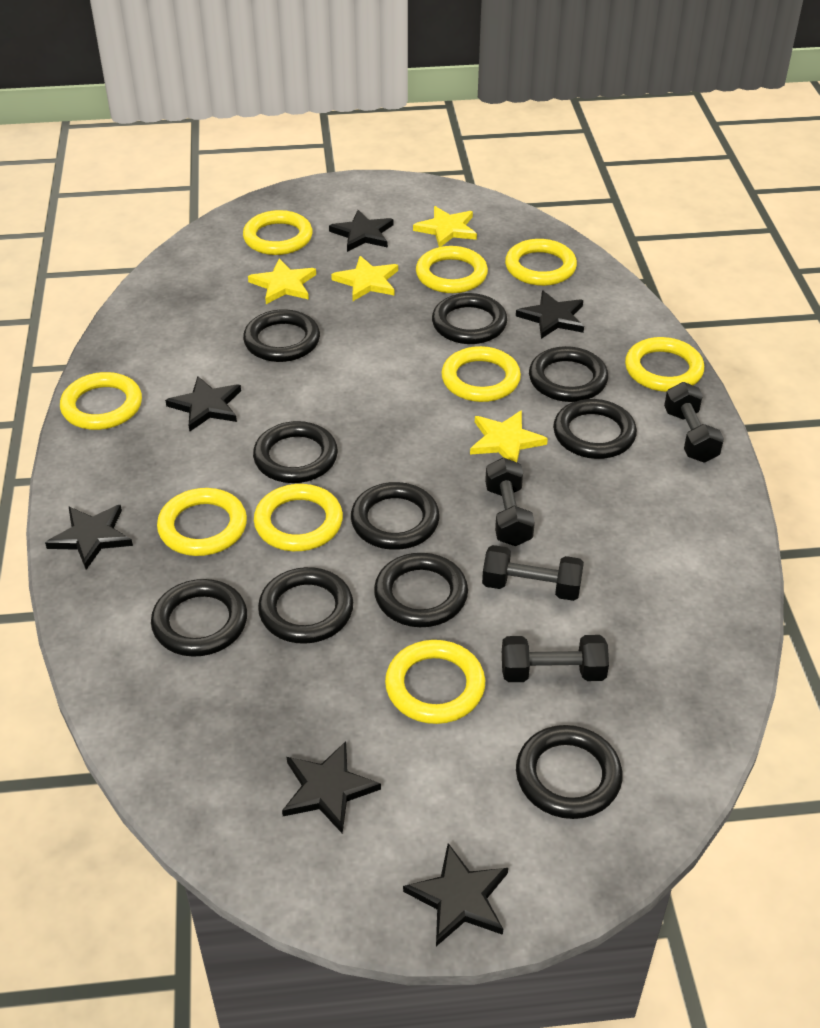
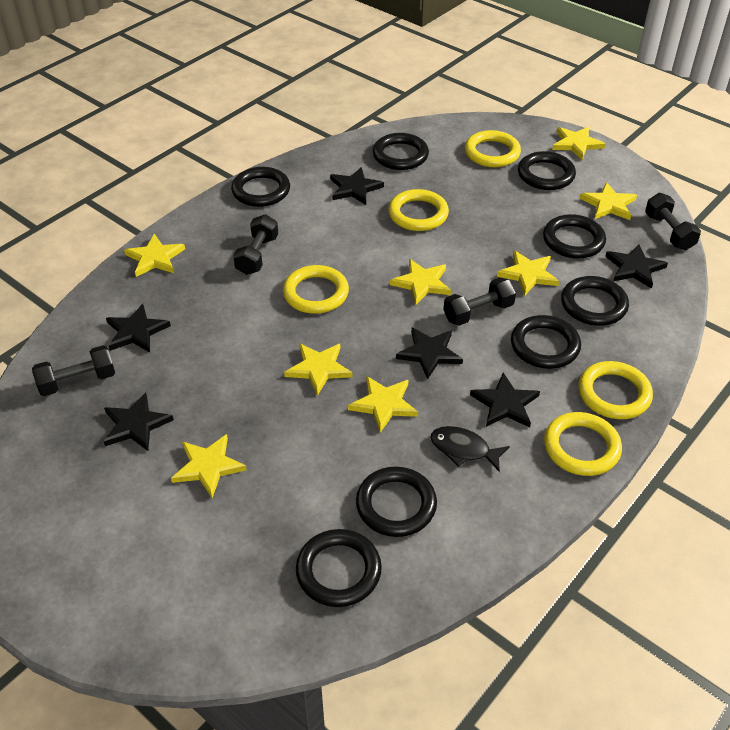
black fish: none = 0 -> [430,426,510,472] = 1
black ring: [151,579,247,657] [243,309,320,362] [253,421,338,483] [258,567,353,644] [351,482,439,550] [374,553,468,627] [432,293,507,344] [516,725,623,819] [529,346,608,402] [553,399,637,459] = 10 -> [231,167,290,207] [296,529,382,607] [356,467,437,537] [373,133,429,170] [511,315,581,369] [518,151,576,190] [543,214,606,259] [561,276,629,326] = 8
yellow ring: [60,372,142,430] [157,488,247,556] [243,210,312,255] [254,484,343,551] [385,640,485,724] [416,246,488,293] [441,346,521,402] [505,239,577,286] [625,337,704,392] = 9 -> [283,265,349,314] [388,189,449,231] [465,130,521,167] [544,412,622,476] [579,361,653,419] = 5
yellow star: [248,259,316,304] [331,256,398,301] [413,206,477,247] [470,410,548,462] = 4 -> [124,234,185,277] [171,434,247,498] [284,343,352,396] [348,376,418,433] [390,259,451,305] [497,251,559,296] [552,126,605,160] [580,182,637,220] = 8

